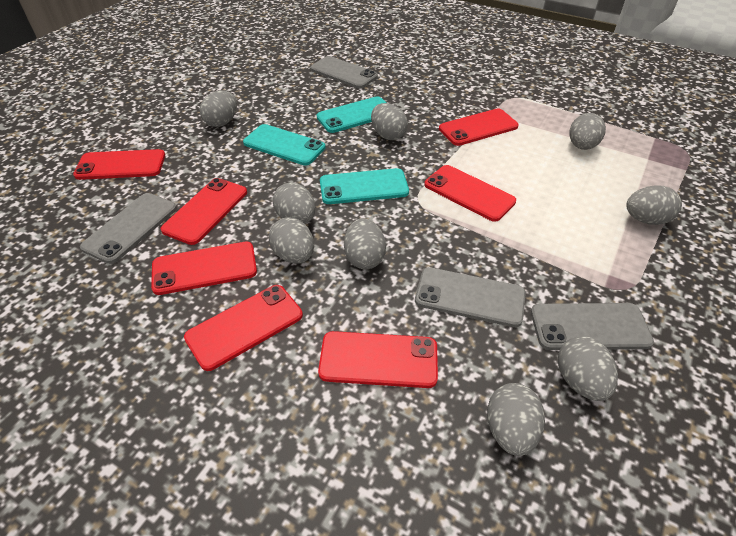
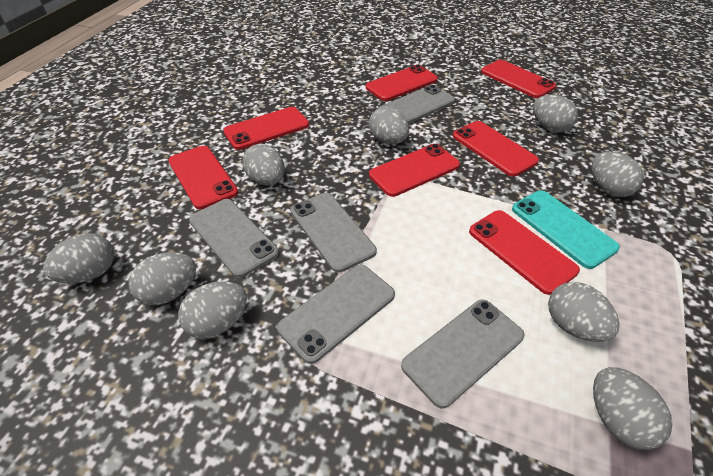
grey phone: [80,193,177,264] [310,56,378,89] [415,267,526,327] [531,303,654,350] = 4 -> [189,199,279,278] [277,265,395,364] [290,193,377,273] [380,85,455,124] [401,299,524,409] = 5
turquoise phone: [243,124,326,165] [317,96,386,133] [320,168,409,204] = 3 -> [512,191,620,269] = 1

